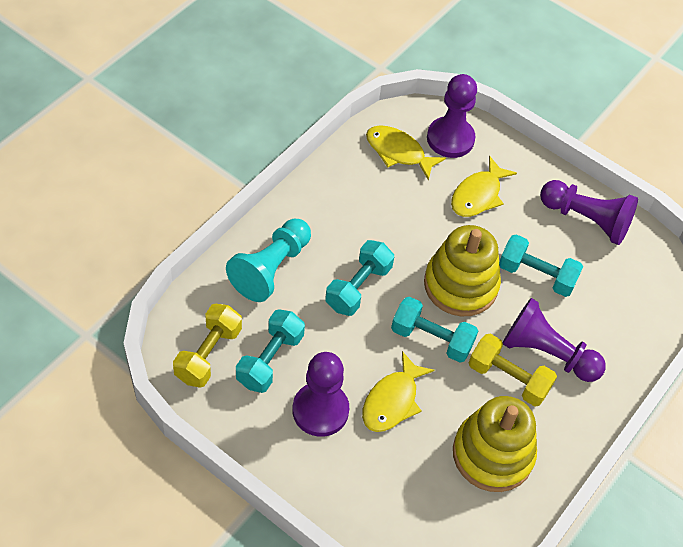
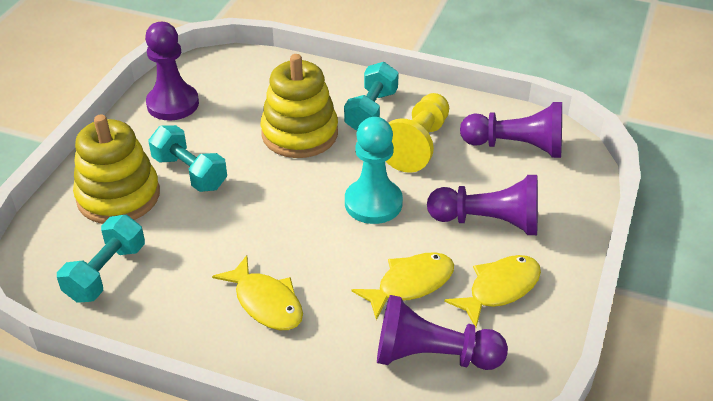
turquoise dumbbell: [236,309,305,393] [325,240,394,316] [391,297,478,363] [499,234,583,297] = 4 -> [57,215,145,303] [148,125,227,192] [344,62,399,131] = 3
yellow dumbbell: [173,304,242,388] [469,334,557,407] = 2 -> none = 0
yellow pawn: none = 0 -> [386,93,449,173] = 1

